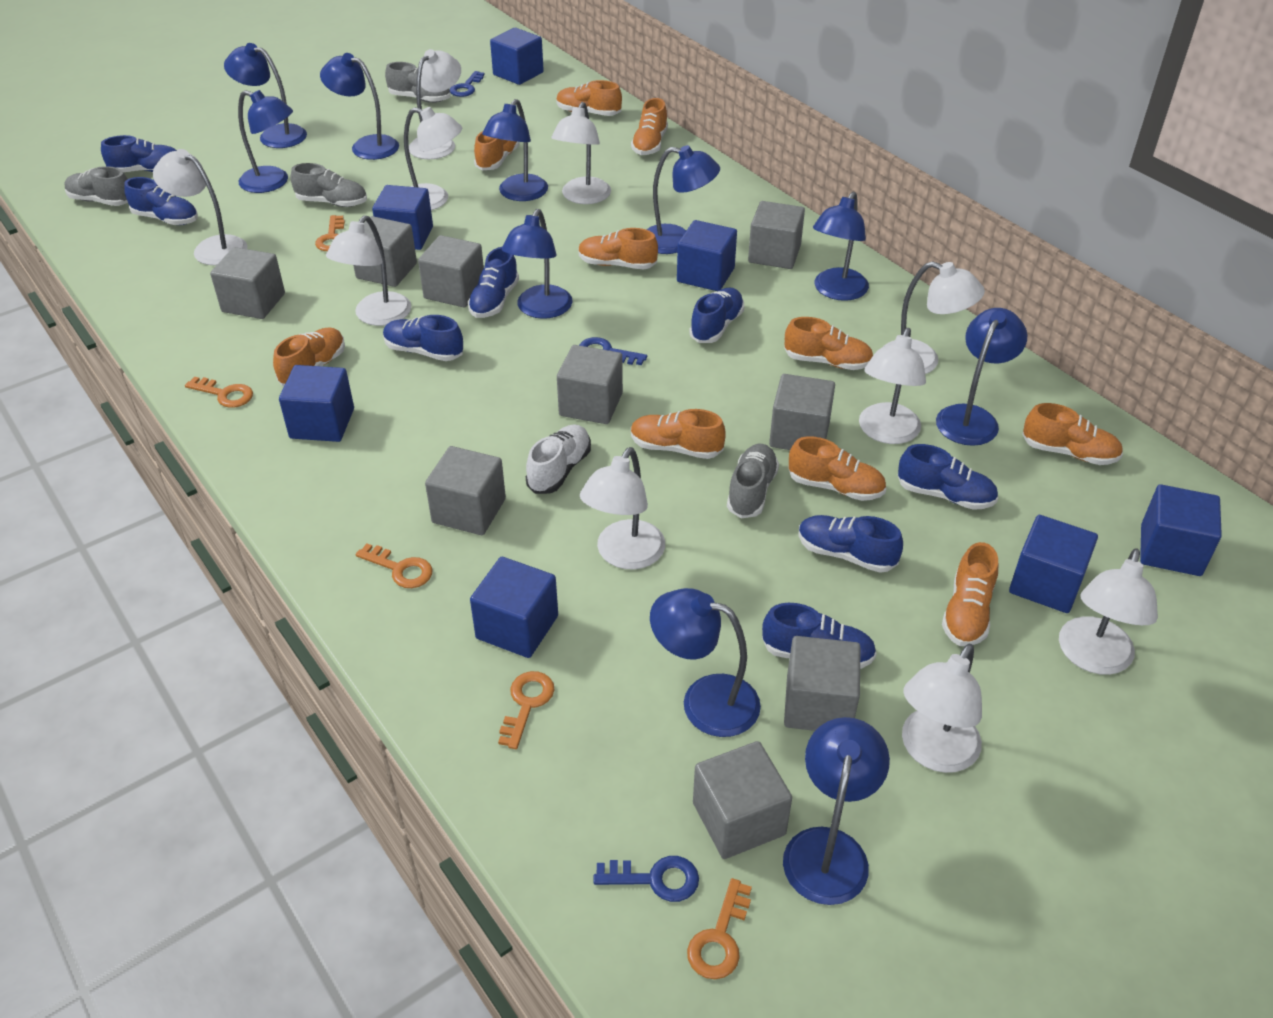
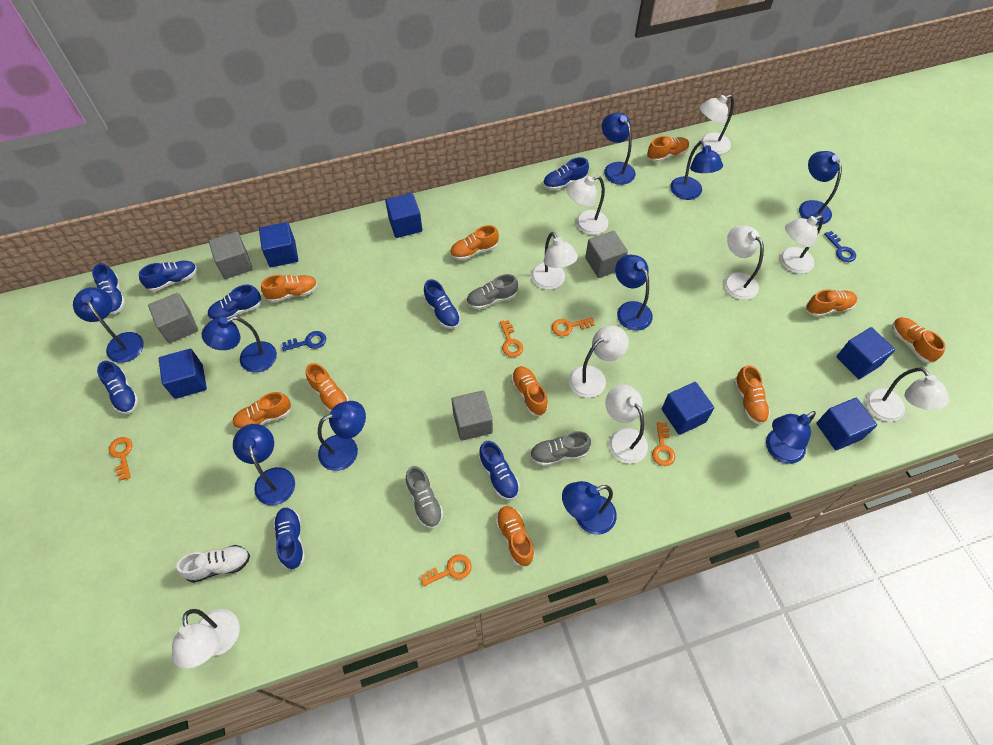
blue cube: [279,365,354,442] [372,185,433,250] [470,557,558,658] [490,28,544,85] [677,220,737,291] [1009,515,1098,613] [1140,484,1222,576] = 7 -> [159,349,207,399] [259,222,298,267] [385,193,422,238] [662,382,714,435] [816,398,877,450] [836,327,895,379] = 6
blue key: [450,71,485,97] [579,337,647,365] [593,856,699,902] = 3 -> [282,331,326,351] [824,231,856,262] = 2
grey cube: [210,247,285,319] [353,216,417,287] [418,235,484,307] [425,446,506,535] [557,345,623,424] [693,741,792,859] [748,201,805,269] [769,374,835,450] [784,636,861,731] = 9 -> [148,293,198,343] [209,232,253,279] [452,390,493,441] [585,231,628,278] = 4
grey shoe: [64,166,128,206] [291,163,367,207] [385,62,451,103] [727,444,779,518] = 4 -> [406,466,443,529] [466,274,518,310] [530,431,591,466] = 3
white lamp: [153,149,248,265] [326,215,411,326] [404,107,462,210] [409,49,461,159] [552,102,611,204] [580,447,665,569] [859,328,926,444] [883,261,985,374] [902,644,982,773] [1059,548,1158,675] = 10 -> [172,609,240,668] [531,232,578,290] [566,176,608,235] [569,326,629,398] [606,384,648,464] [700,95,734,154] [724,225,764,300] [780,215,824,274] [866,368,949,422] = 9

